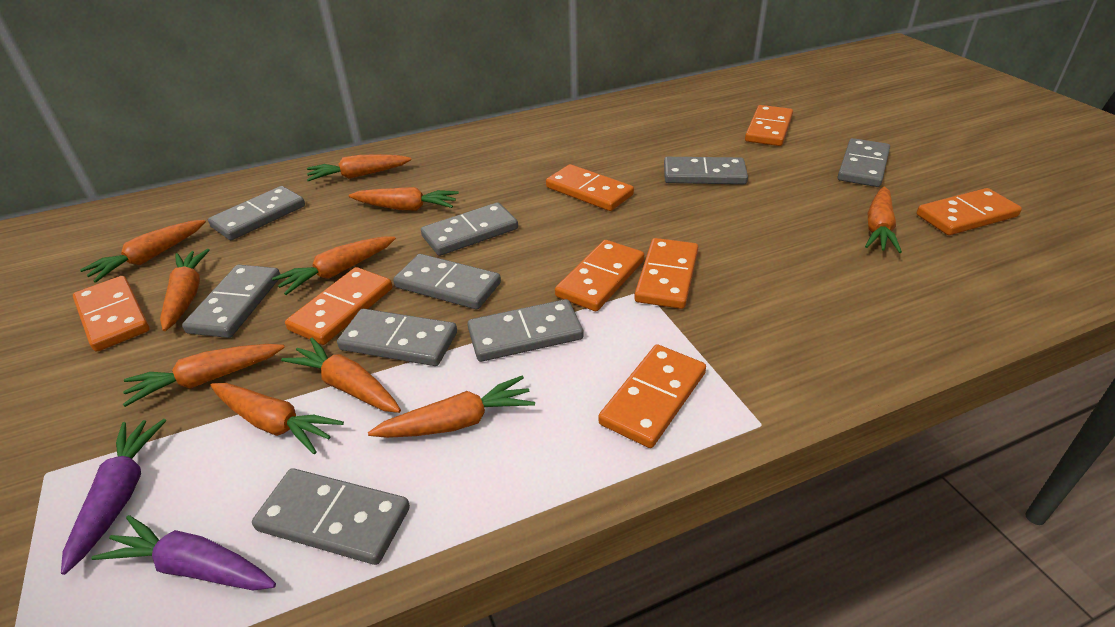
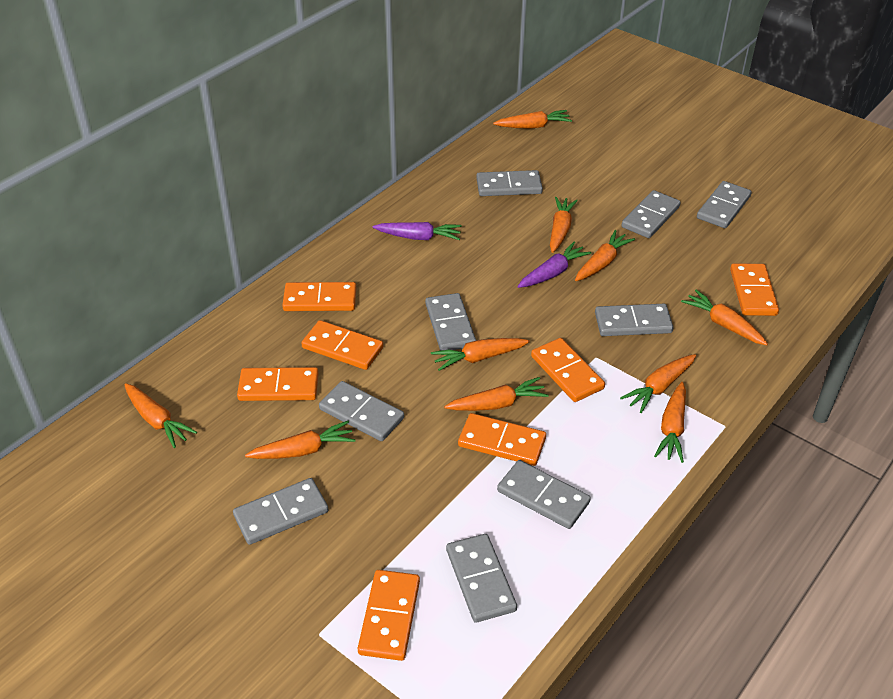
orange domino: [73,276,150,352] [285,267,393,345] [546,164,634,211] [555,240,644,311] [598,344,706,448] [634,238,698,309] [745,105,793,146] [917,188,1022,235] = 8 -> [237,367,319,401] [282,282,356,311] [301,320,383,370] [358,570,420,661] [458,413,546,466] [531,338,605,402] [730,263,779,316] = 7

